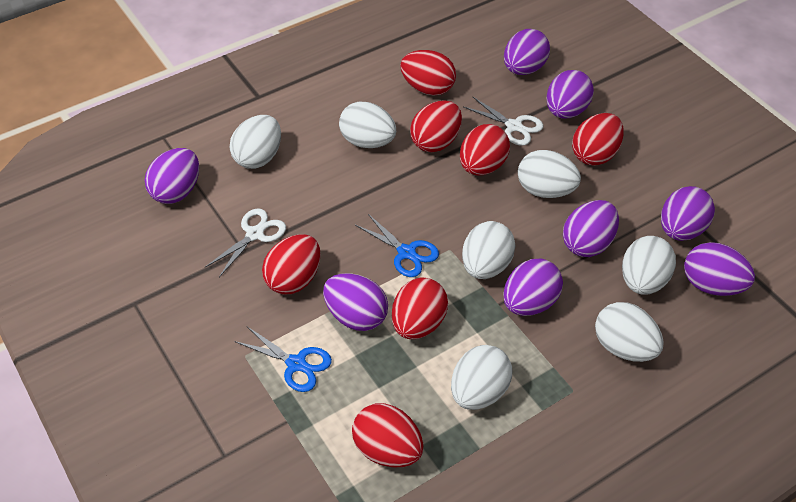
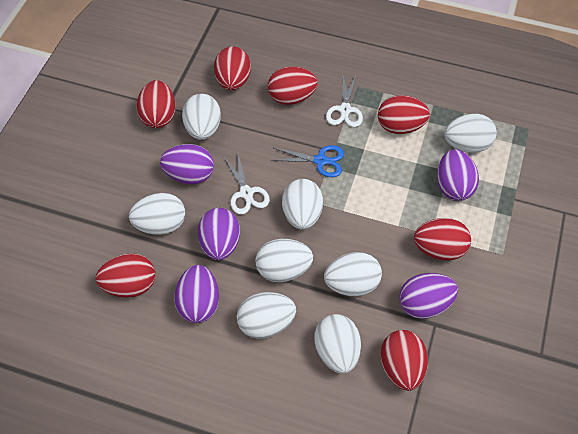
blue scissors: [235,327,332,392] [355,214,439,277] = 2 -> [271,145,344,177] = 1
purple egg: [145,148,199,204] [323,273,388,331] [503,259,563,316] [504,29,550,75] [546,70,594,118] [563,200,619,257] [661,186,715,241] [684,242,755,296] = 8 -> [160,144,214,184] [174,265,219,323] [198,208,240,260] [399,273,458,319] [437,149,479,201] = 5
white egg: [230,115,281,169] [339,102,396,148] [451,345,512,410] [462,221,515,279] [518,150,581,198] [595,302,664,362] [622,236,676,295] = 7 -> [129,193,185,235] [182,94,221,140] [237,292,296,339] [256,239,313,282] [282,179,323,230] [315,314,361,374] [324,252,382,296] [444,114,497,153] = 8

